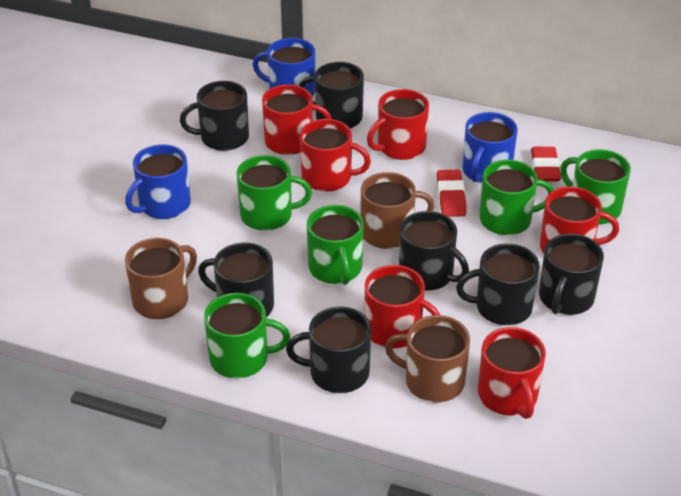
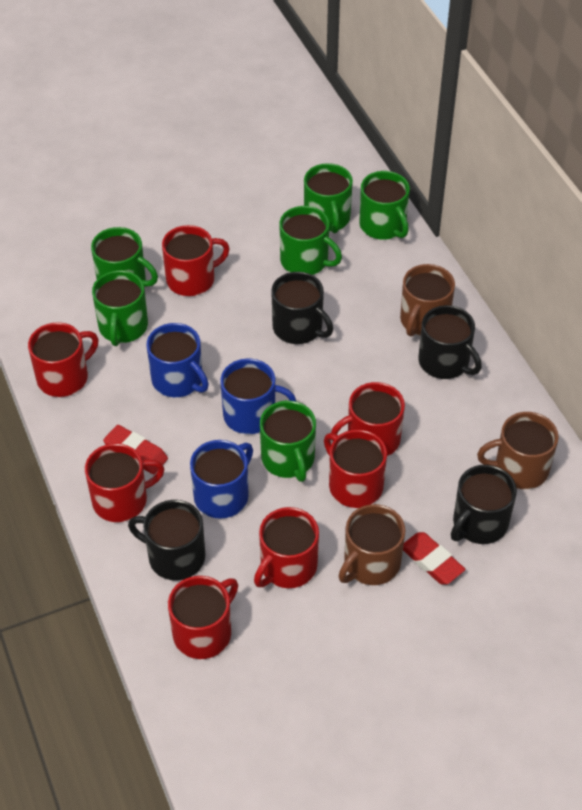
black mug: [180,81,249,151] [198,243,274,317] [286,307,371,393] [299,62,364,129] [399,211,469,291] [456,243,540,325] [539,234,604,315] = 7 -> [128,500,205,581] [271,272,333,344] [419,305,482,379] [451,465,517,544] = 4
green mug: [204,293,290,378] [237,155,312,231] [307,205,364,285] [479,160,554,235] [560,149,631,224] = 5 -> [91,227,158,287] [92,270,148,346] [260,401,316,482] [280,206,342,275] [304,163,353,233] [359,171,410,240] = 6
red mug: [262,85,332,155] [300,119,371,192] [365,265,440,348] [367,89,429,160] [478,327,546,419] [540,186,619,253] = 6 -> [28,322,99,397] [85,443,164,522] [162,225,230,296] [168,576,238,659] [254,507,319,588] [324,430,387,508] [331,382,405,456] = 7

